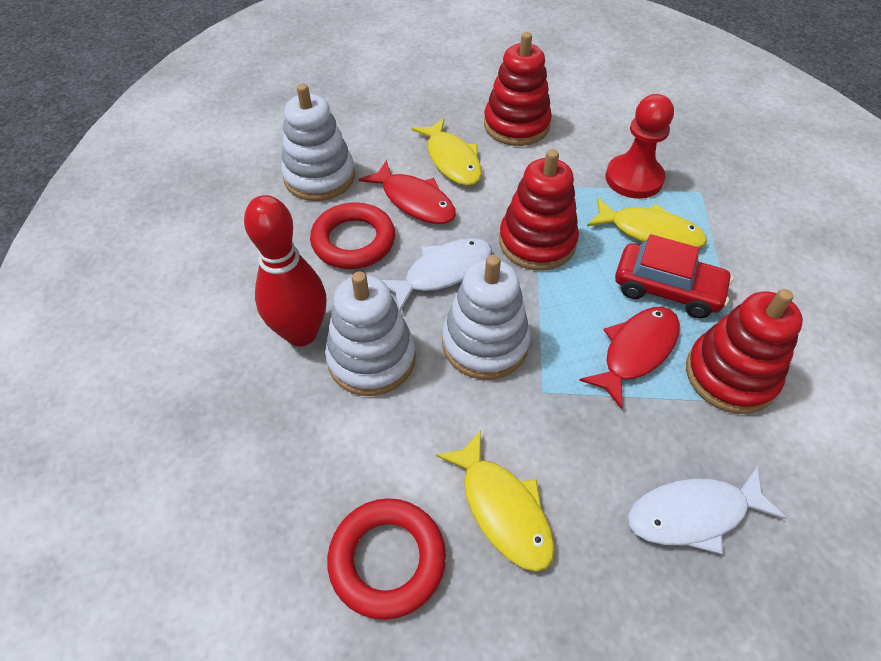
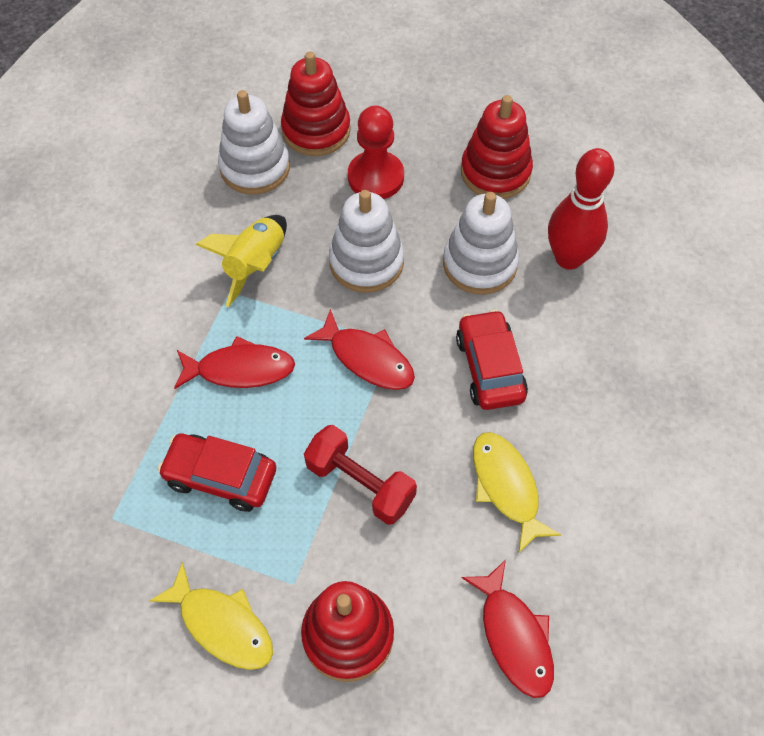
red car: [615,234,733,319] = 1 -> [158,433,276,512] [456,310,528,410] = 2
red dumbbell: none = 0 -> [304,425,417,525] = 1
red fish: [359,160,456,224] [579,307,680,409] = 2 -> [174,336,295,389] [304,309,415,390] [462,560,554,698] = 3
red ring: [310,202,395,269] [327,498,446,620] = 2 -> none = 0
white fish: [382,238,492,311] [628,466,786,554] = 2 -> none = 0
yellow fish: [411,118,482,186] [436,429,555,572] [587,198,707,248] = 3 -> [150,562,273,670] [473,432,561,554] = 2
yellow rocket: none = 0 -> [196,215,287,307] = 1

